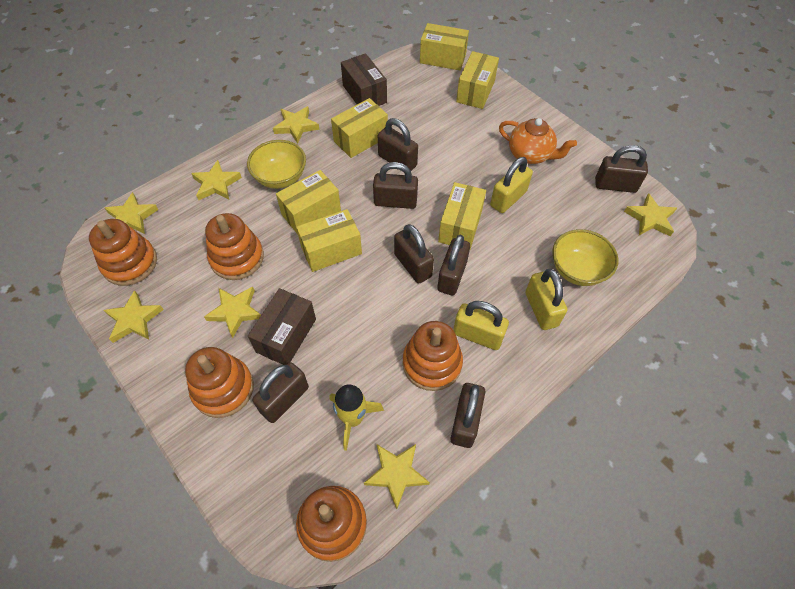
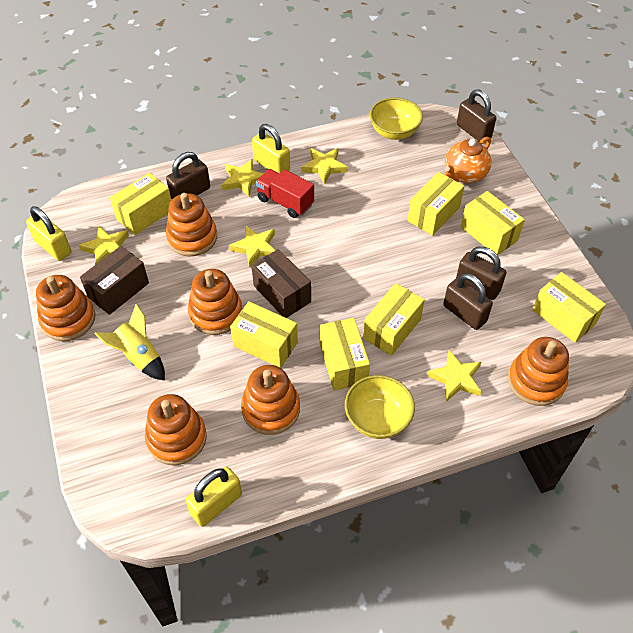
brown padlock: [252,362,309,423] [373,162,418,209] [378,118,418,171] [394,224,434,283] [437,235,470,295] [450,383,485,448] [595,145,648,193] = 7 -> [166,152,210,199] [443,273,493,330] [456,247,506,300] [457,90,496,142] = 4
orange stacking toy: [89,219,157,286] [185,347,254,418] [205,213,264,280] [296,486,367,562] [402,321,463,391] = 5 -> [36,275,95,341] [145,394,207,465] [166,193,217,257] [188,269,243,335] [241,365,300,435] [508,337,569,406] = 6
red truck: none = 0 -> [256,169,314,218] = 1
yellow box: [276,170,341,234] [296,209,362,272] [331,98,388,158] [420,23,469,70] [438,182,486,249] [456,51,499,109] = 6 -> [110,173,171,235] [230,301,298,368] [320,318,370,390] [363,283,425,356] [407,172,464,236] [461,191,525,255] [532,272,606,343] = 7
yellow star: [103,290,164,343] [105,192,158,234] [191,160,242,200] [204,287,261,338] [273,106,320,143] [364,444,430,509] [624,193,677,236] = 7 -> [79,226,129,265] [222,159,263,197] [229,225,276,268] [301,148,348,184] [427,350,482,402] = 5

